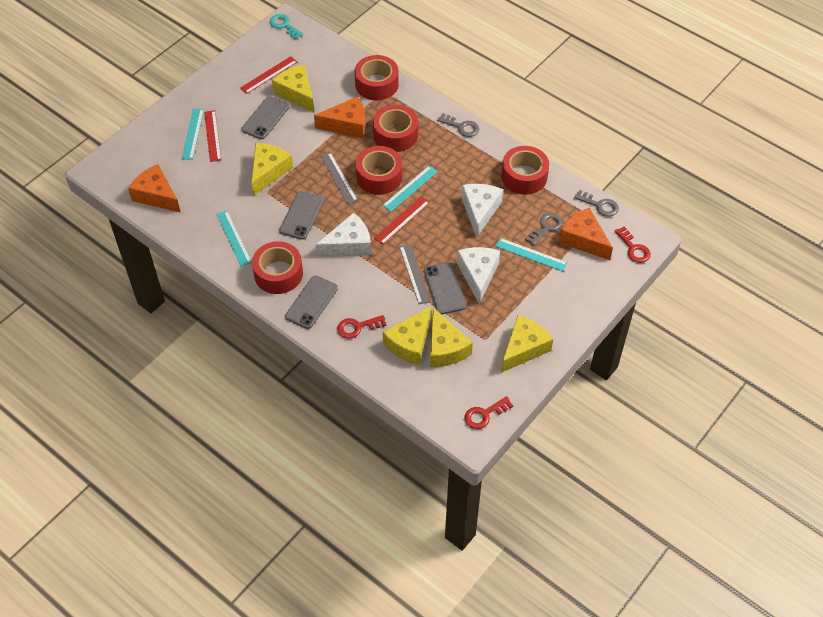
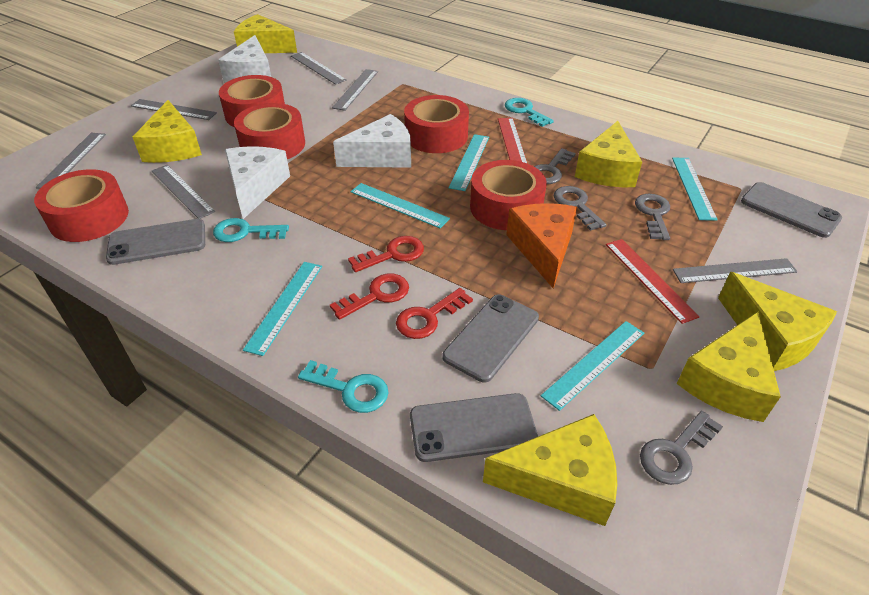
grey key: [437,113,479,137] [525,213,563,246] [574,190,619,217] = 3 -> [534,148,576,184] [554,186,606,231] [635,194,670,240] [640,411,723,485] = 4
grey ruler: [320,152,358,204] [399,244,431,304] = 2 -> [35,133,106,189] [131,99,217,120] [152,165,215,219] [291,52,347,85] [332,69,378,111] [673,258,798,283] = 6
orange cheese: [128,164,181,213] [314,97,365,138] [559,208,613,260] = 3 -> [506,203,577,289] = 1
red ruler: [204,110,221,162] [240,56,297,94] [374,196,430,245] = 3 -> [498,118,528,164] [606,239,699,324] = 2
turquoise key: [270,14,303,39] = 1 -> [213,218,289,242] [298,360,389,413] [505,98,554,127] = 3
turquoise ruler: [182,108,204,160] [216,211,252,267] [382,166,438,212] [496,238,568,272] = 4 -> [243,262,322,356] [350,183,450,228] [449,134,489,191] [541,321,644,411] [672,158,718,221] = 5
yellow cheese: [251,143,293,195] [272,64,314,112] [383,307,431,365] [430,307,473,367] [501,315,553,373] = 5 -> [133,100,202,163] [234,14,297,53] [483,414,617,526] [575,121,642,187] [677,312,781,422] [718,272,837,371] = 6

